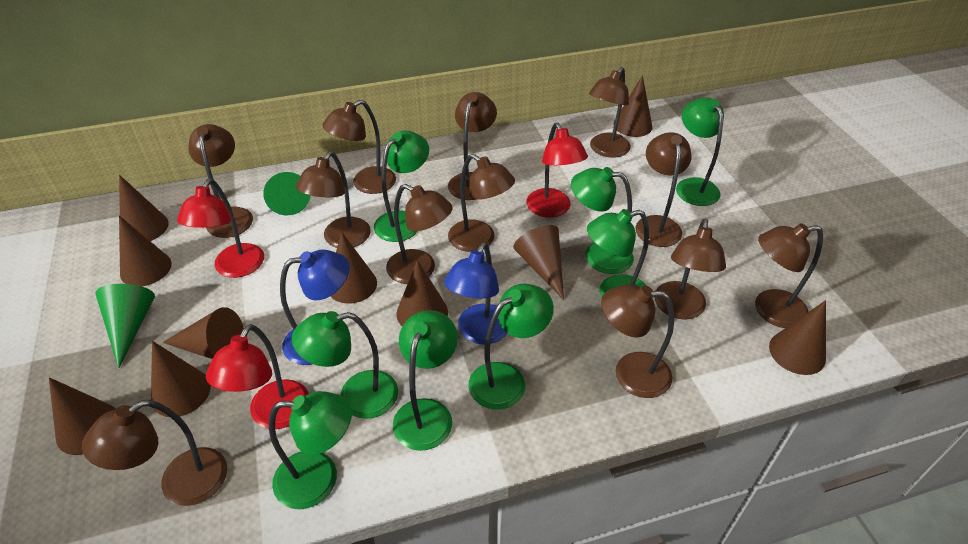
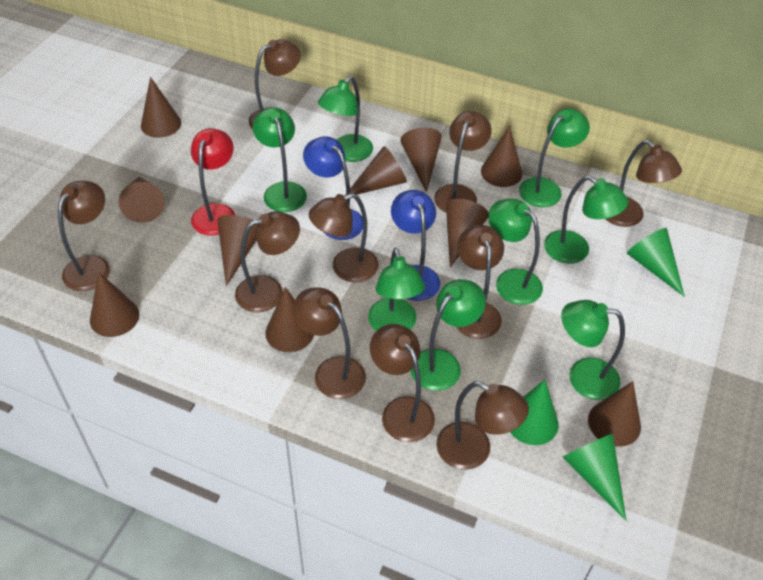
brown lamp: [82,400,227,506] [188,124,253,238] [296,151,371,248] [322,100,396,194] [386,184,453,284] [448,92,497,200] [448,154,515,252] [589,67,631,158] [601,284,674,398] [636,132,691,247] [654,219,726,320] [755,223,823,328] = 12 -> [58,181,110,291] [235,211,300,312] [249,39,301,129] [293,287,366,399] [309,193,379,282] [370,324,435,442] [434,111,492,212] [436,381,529,470] [457,225,504,339] [606,140,682,227] = 10
green cone: [95,284,155,368] [263,172,311,215] = 2 -> [510,380,559,445] [563,434,626,521] [627,228,685,297] = 3
red lamp: [177,179,264,278] [206,324,309,429] [526,122,588,218] = 3 -> [191,128,235,236] = 1

